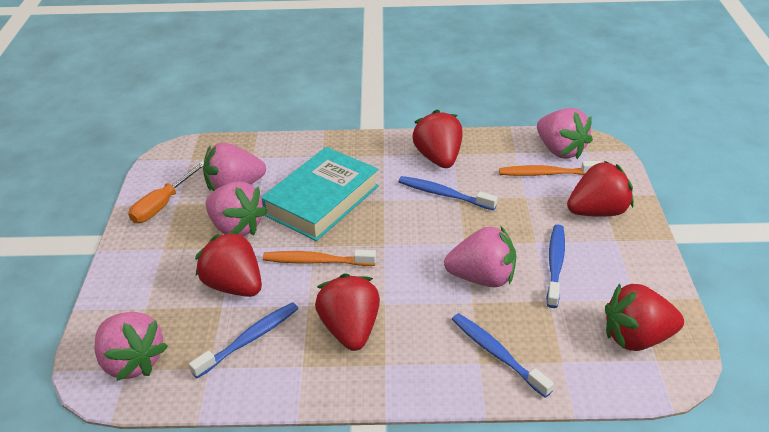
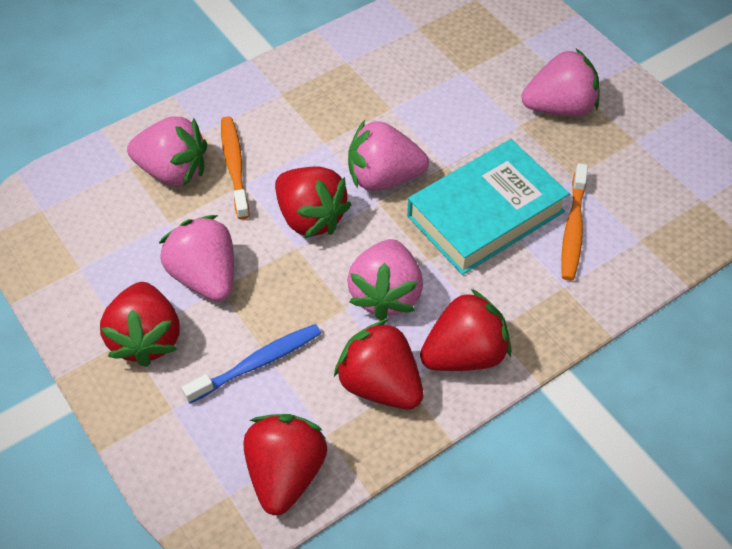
blue toothbrush: [189,302,299,378] [398,176,498,210] [452,313,554,398] [546,224,565,308] = 4 -> [182,324,321,403] = 1
orange screwdriver: [128,161,204,223] = 1 -> none = 0

